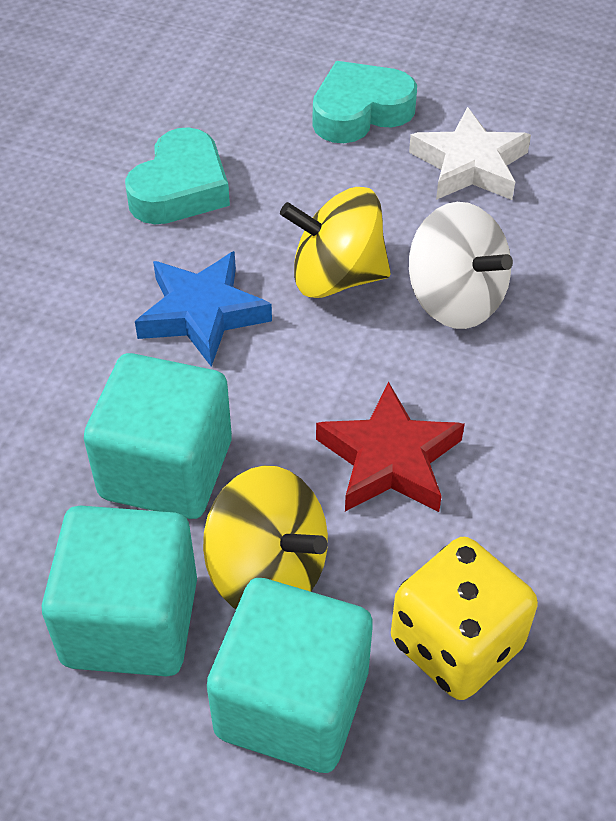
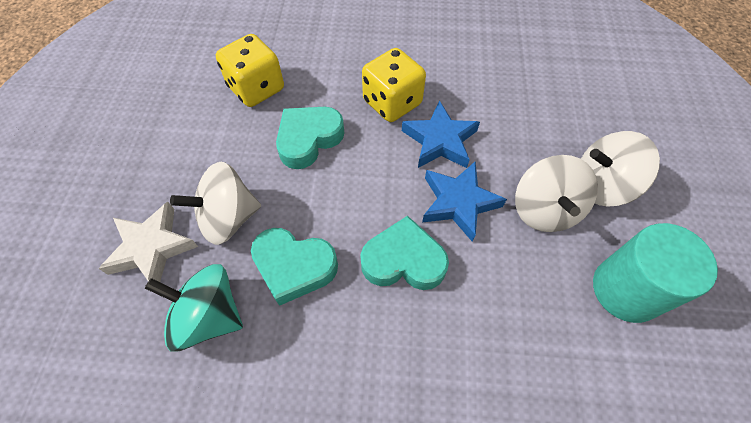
blue star: [135,251,272,367] = 1 -> [402,100,480,168] [422,161,507,242] = 2
red star: [316,382,465,512] = 1 -> none = 0
turquoise cube: [41,505,197,677] [84,353,232,519] [207,578,373,773] = 3 -> none = 0
turquoise cylinder: none = 0 -> [593,223,718,323] = 1
turquoise heart: [125,127,230,224] [313,61,417,143] = 2 -> [251,228,338,306] [276,107,344,169] [360,216,449,290] = 3
turquoise spinning top: none = 0 -> [145,264,243,351] = 1
white spinning top: [409,202,513,329] = 1 -> [170,162,261,245] [515,155,598,232] [581,131,660,207] = 3
yellow dice: [391,537,538,700] = 1 -> [216,34,284,107] [362,48,426,122] = 2
yellow spinning top: [203,466,328,609] [280,187,391,298] = 2 -> none = 0

